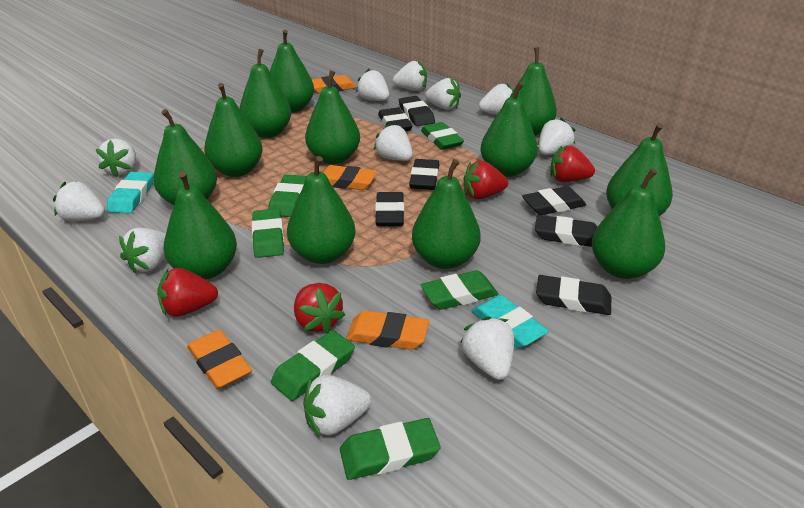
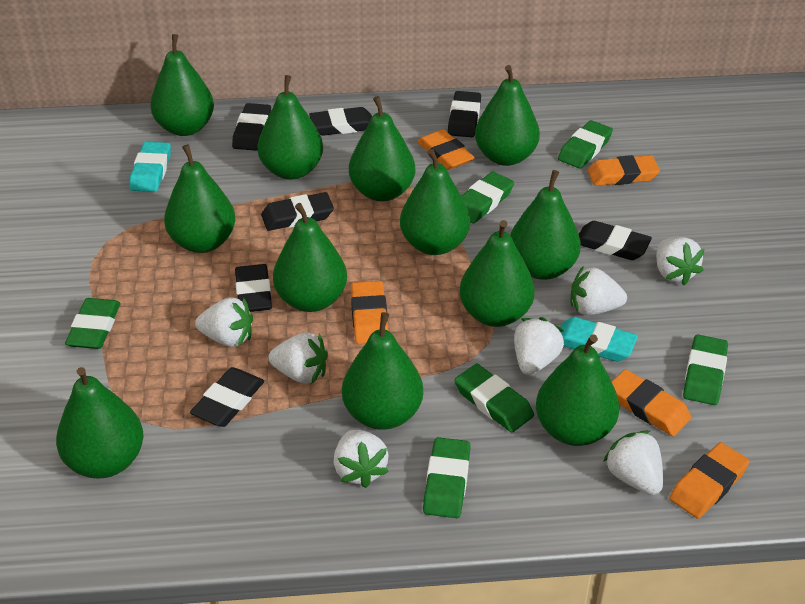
orange eraser: [187,329,252,389] [312,75,357,94] [323,165,377,190] [346,310,429,350] = 4 -> [351,281,388,344] [417,129,475,170] [588,155,660,186] [612,369,691,436] [669,442,750,519] = 5
red strawberry: [157,268,218,317] [294,283,345,334] [463,161,508,199] [550,145,595,182] = 4 -> none = 0
white strawberry: [53,181,105,221] [96,139,136,177] [119,228,166,274] [303,375,372,437] [356,69,390,101] [374,123,413,161] [393,61,427,91] [425,78,461,110] [460,316,514,380] [479,83,513,115] [539,118,575,155] = 11 -> [195,297,253,347] [268,333,328,383] [334,429,389,488] [514,317,564,375] [570,266,627,315] [603,431,663,495] [656,237,704,285] = 7

